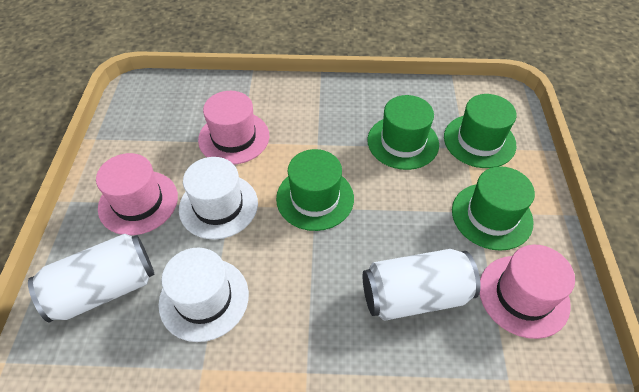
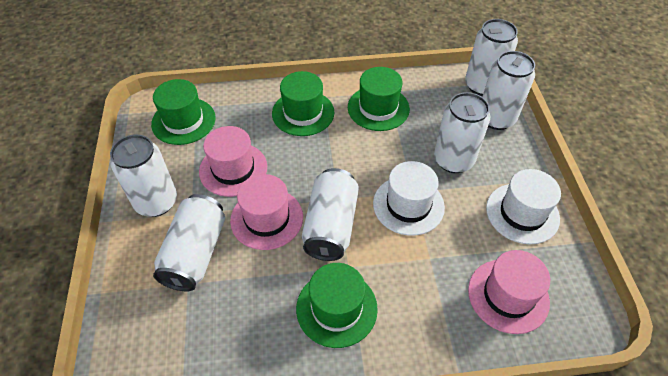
white can: [28,234,154,323] [363,249,481,321] = 2 -> [110,134,177,217] [153,194,225,291] [302,168,359,261] [434,92,490,173] [465,19,518,96] [482,51,535,130] = 6

